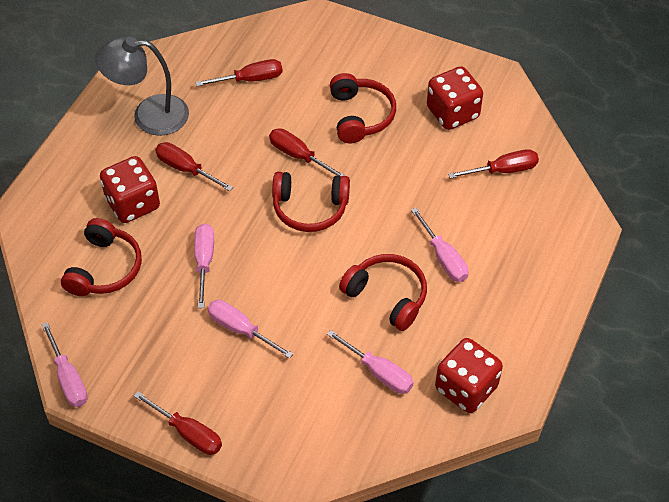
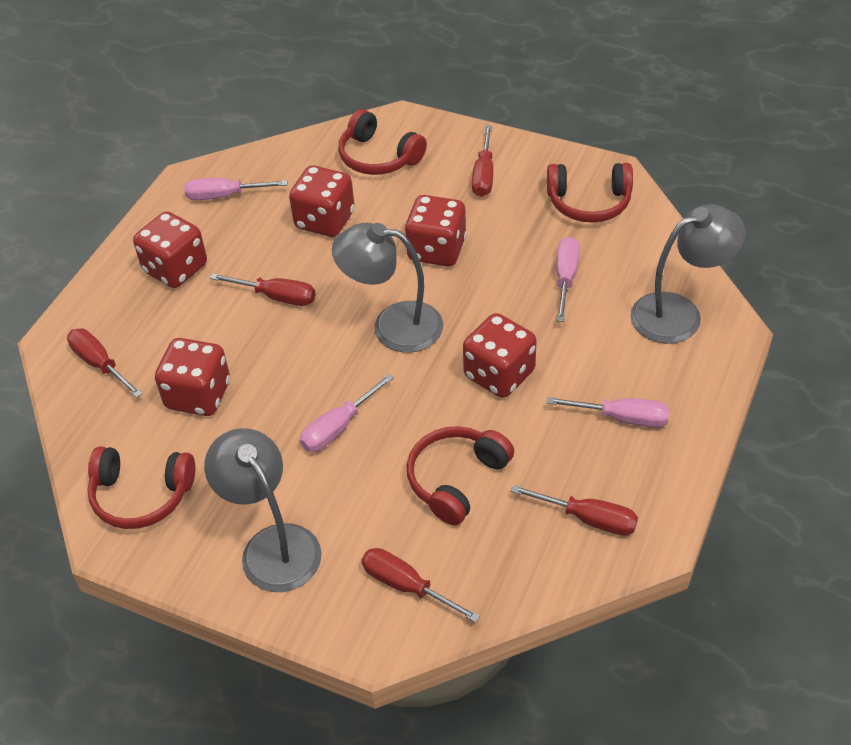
grey lamp: [95,36,189,136] = 1 -> [204,428,322,592] [332,223,443,353] [630,204,746,344] = 3
pink screwdriver: [41,322,88,407] [194,223,214,308] [207,300,293,359] [327,330,414,394] [411,208,469,282] = 5 -> [184,178,287,200] [300,374,394,452] [547,397,670,428] [556,237,580,322] = 4
red dice: [100,156,160,223] [427,66,483,130] [435,338,503,413] = 3 -> [133,211,207,288] [155,338,230,416] [289,165,355,237] [405,195,467,267] [463,313,536,398] = 5

